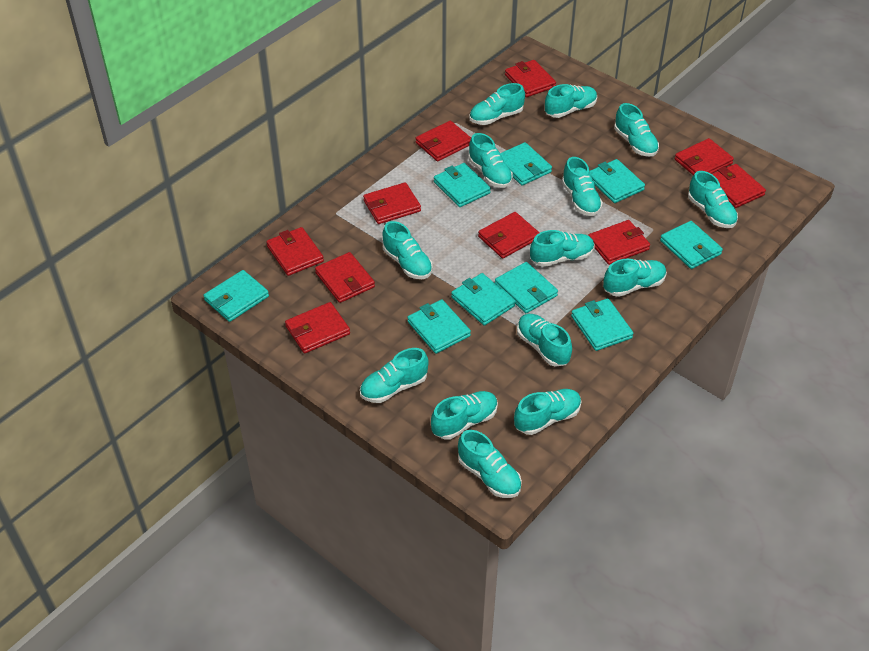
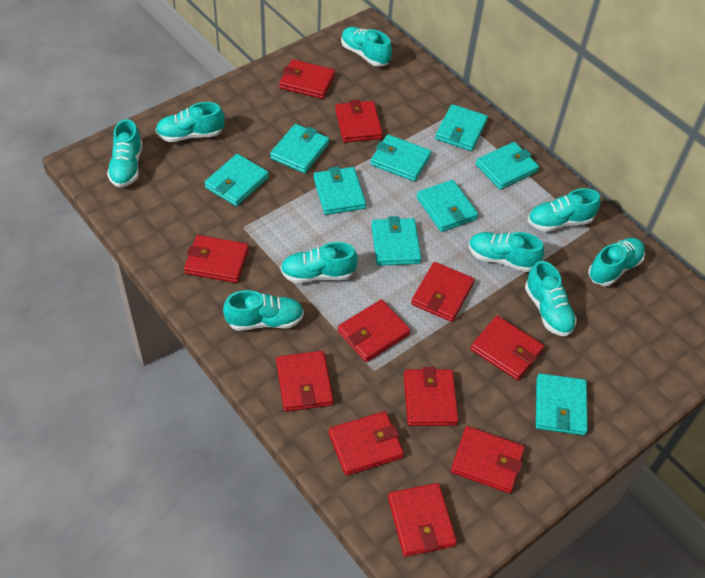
red wallet: [266,227,324,276] [285,302,350,354] [315,252,375,303] [363,182,421,224] [416,121,471,162] [478,212,540,259] [505,60,556,97] [588,220,650,265] [675,138,734,175] [712,164,766,208] = 10 -> [184,235,249,283] [276,351,334,412] [279,59,335,99] [329,411,404,476] [335,100,383,142] [338,300,411,362] [388,483,457,557] [404,367,459,426] [411,262,475,322] [451,426,525,493] [471,316,544,380] = 11
turquoise shoe: [360,348,429,403] [383,221,433,279] [431,391,498,440] [458,430,522,498] [468,133,513,188] [469,83,525,125] [514,389,582,435] [517,314,572,367] [530,230,594,267] [545,84,597,118] [562,157,603,216] [603,259,667,297] [614,103,659,157] [688,171,738,228] = 14 -> [107,119,143,188] [156,102,224,142] [223,290,304,331] [280,242,358,283] [341,27,392,66] [469,232,544,272] [525,261,577,336] [528,188,601,232] [588,238,645,286] = 9

